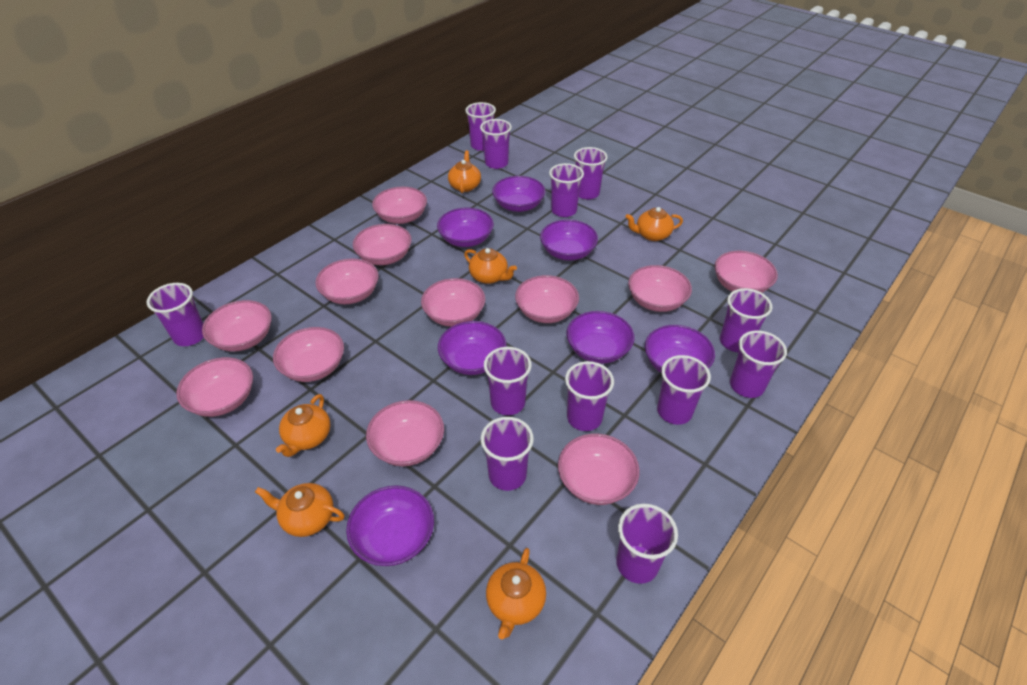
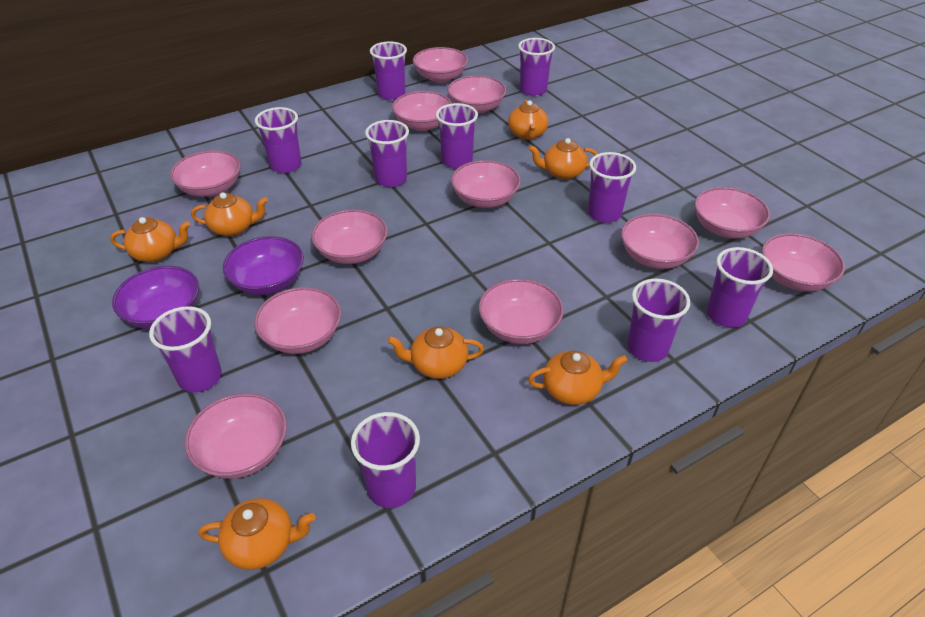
orange teapot: [255,483,345,537] [276,394,331,457] [448,150,481,193] [464,248,517,284] [486,548,546,639] [625,207,683,241] = 6 -> [110,217,190,262] [191,192,268,236] [199,498,315,570] [387,326,484,379] [508,100,548,140] [528,351,628,405] [529,138,598,180] = 7
purple bowl: [346,485,434,566] [437,208,494,247] [438,321,507,375] [492,176,545,212] [540,220,598,261] [566,311,635,364] [645,325,715,373] = 7 -> [112,266,199,329] [223,236,304,295] = 2
purple cup: [147,283,204,346] [465,102,496,151] [480,119,512,169] [481,417,534,491] [484,347,532,415] [549,163,584,217] [565,361,614,431] [574,147,608,200] [616,504,678,584] [657,355,711,425] [720,288,773,352] [730,330,787,398] = 12 -> [149,306,222,393] [255,107,302,173] [351,412,420,508] [365,120,409,187] [370,41,407,100] [436,103,478,169] [518,38,555,96] [588,152,636,223] [627,279,690,362] [707,247,773,328] = 10

